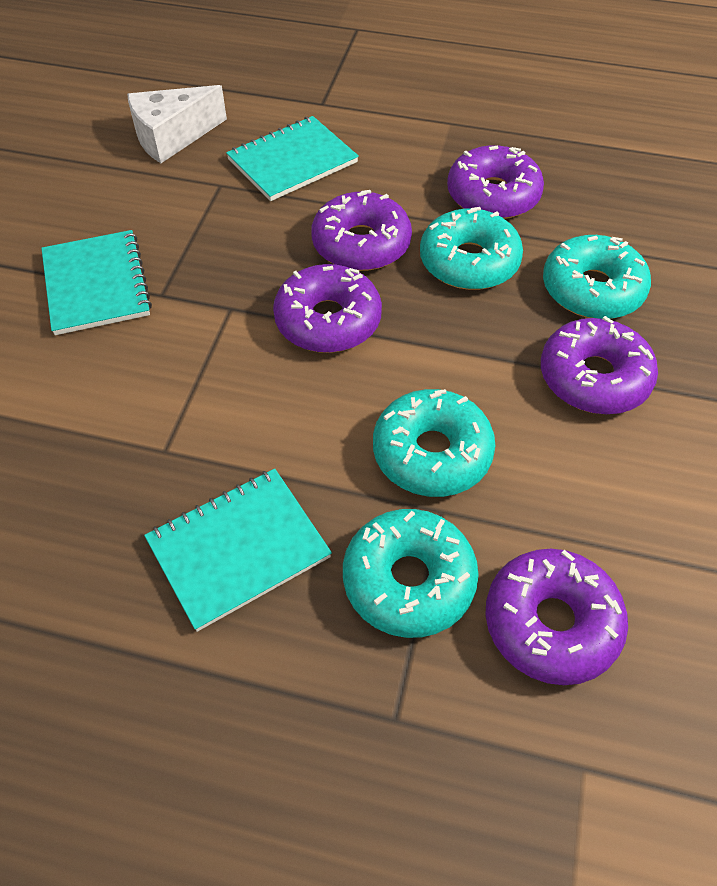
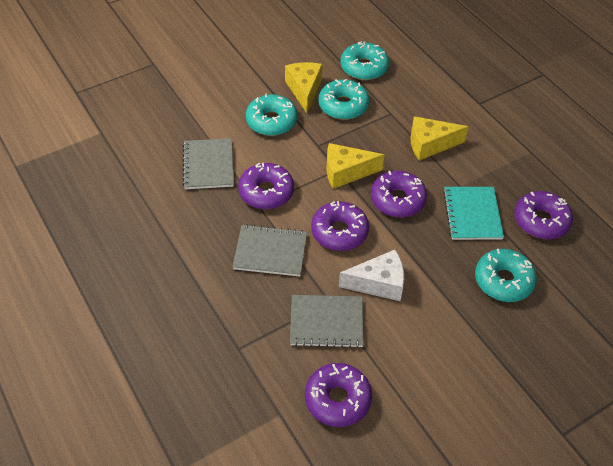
grey notebook: none = 0 -> [182,138,234,189] [232,224,307,277] [290,295,364,348] = 3
turquoise notebook: [41,230,152,335] [144,469,332,632] [226,116,359,201] = 3 -> [443,187,504,240] = 1
yellow cheese: none = 0 -> [285,62,323,114] [326,143,384,189] [410,116,469,161] = 3

